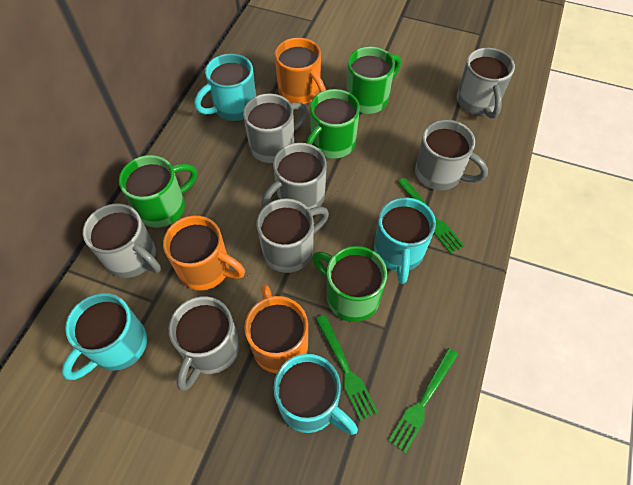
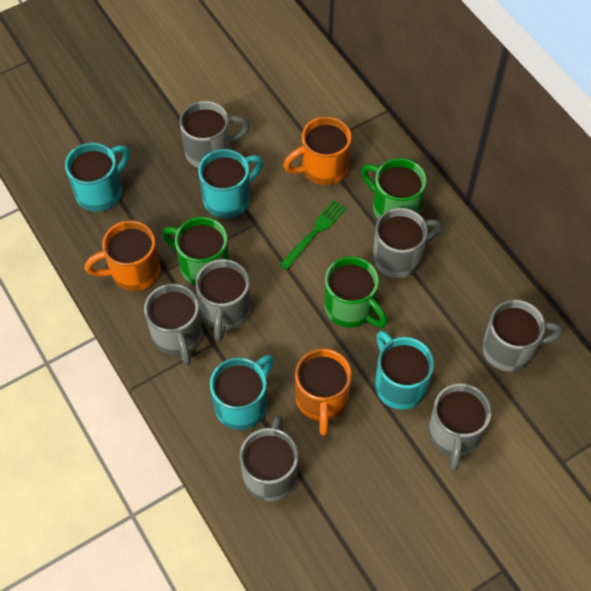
green fork: [316,315,378,421] [388,348,458,453] [398,178,464,254] = 3 -> [279,200,346,270] = 1
green mug: [119,155,197,228] [306,89,360,159] [312,246,387,322] [346,47,401,114] = 4 -> [162,217,229,286] [324,256,388,328] [361,158,427,219] = 3

